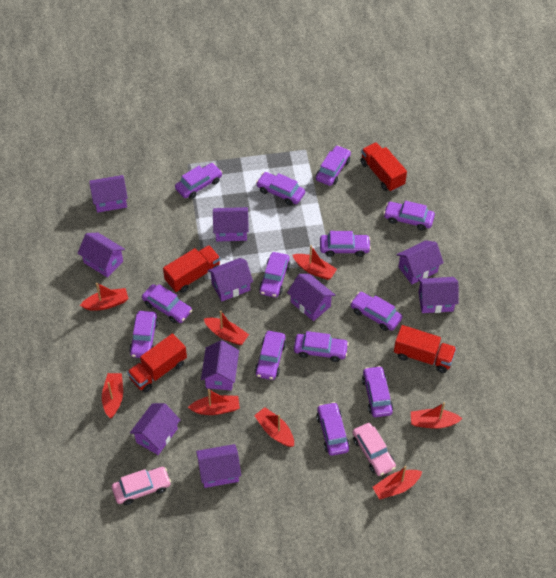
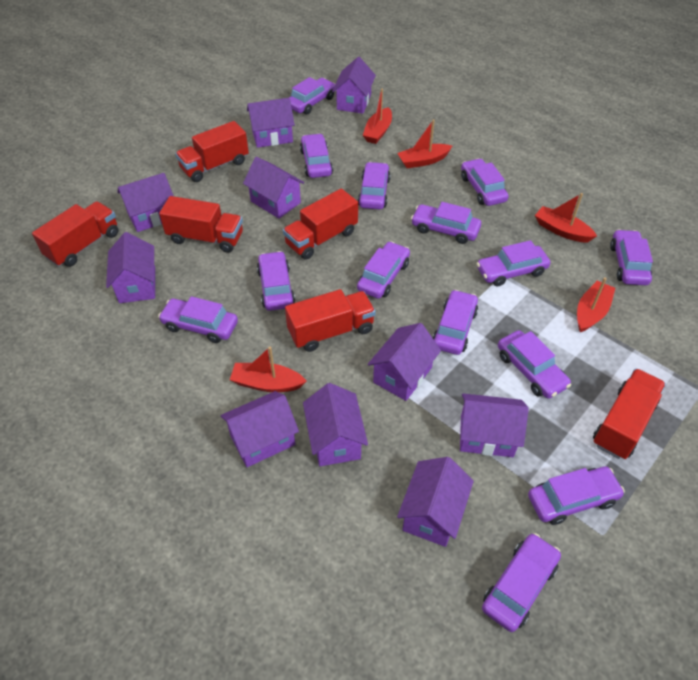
pink car: [112,467,171,505] [352,423,396,476] = 2 -> none = 0
purple car: [129,311,158,358] [142,284,192,323] [175,163,222,199] [255,331,286,380] [256,172,305,205] [259,252,290,298] [294,331,349,362] [316,145,351,186] [316,402,350,456] [320,231,371,257] [350,292,402,331] [362,366,393,417] [383,201,435,231] = 13 -> [158,296,238,343] [257,251,295,311] [289,77,335,114] [300,134,333,178] [357,241,410,299] [358,162,391,209] [411,202,481,244] [432,290,478,355] [461,158,509,206] [476,240,550,286] [482,533,561,632] [498,330,571,399] [528,466,625,525] [610,229,653,285] = 14
red boat: [80,283,129,310] [102,373,123,418] [188,389,240,415] [204,310,249,345] [254,407,294,447] [293,245,337,280] [372,466,422,500] [411,402,463,429] = 8 -> [230,347,306,392] [363,89,392,144] [397,119,452,168] [535,193,597,242] [577,277,615,332] = 5
red truck: [127,333,187,393] [163,245,221,293] [361,142,407,192] [394,325,457,373] = 4 -> [32,201,119,267] [159,196,243,253] [175,121,249,182] [283,189,358,260] [285,289,376,352] [593,368,666,459] = 6

